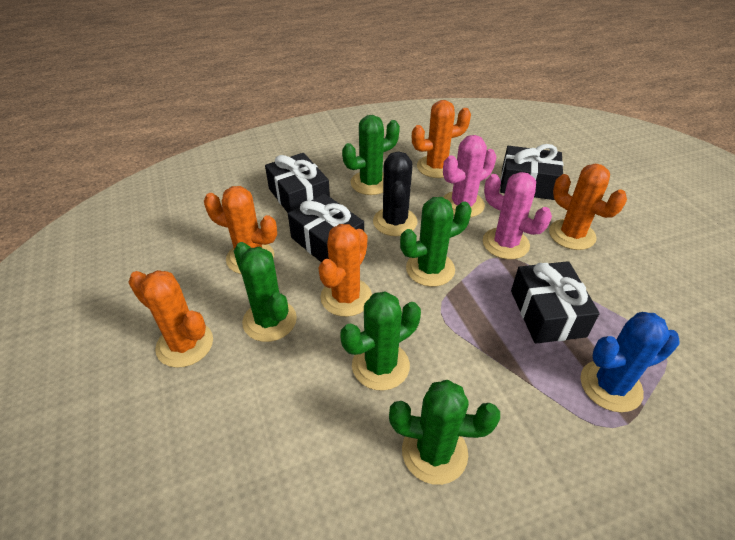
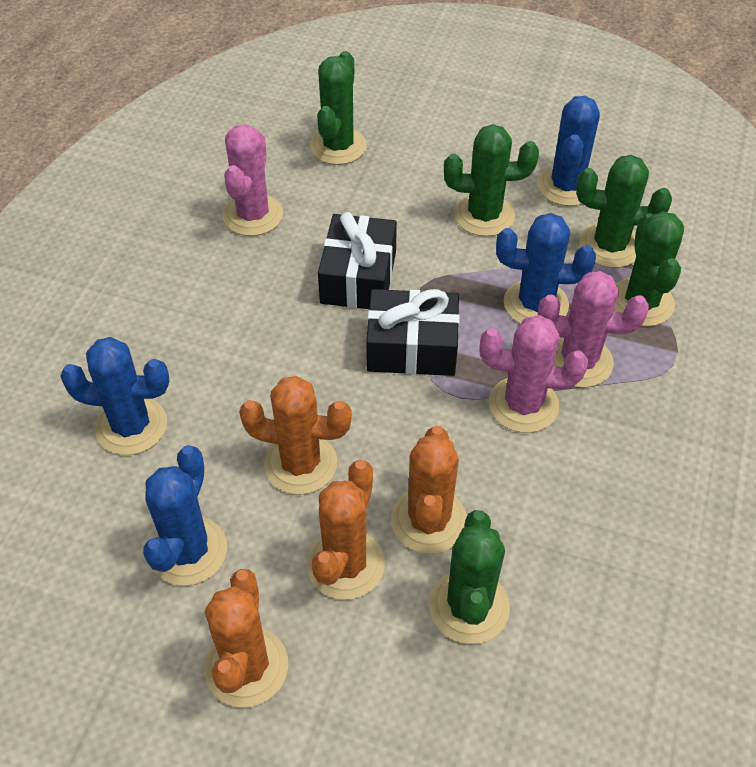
black cactus: [373,151,418,236] = 1 -> none = 0
black gift: [265,153,330,213] [288,193,364,262] [500,144,563,200] [511,261,600,344] = 4 -> [318,212,397,309] [366,289,460,376] = 2
blue cactus: [581,312,680,412] = 1 -> [60,337,170,455] [143,445,227,586] [496,213,596,324] [537,96,600,206] = 4
orange cactus: [128,270,213,368] [204,186,277,274] [319,224,372,317] [412,100,471,178] [549,164,627,250] = 5 -> [204,569,288,708] [239,376,352,495] [307,460,385,600] [391,426,467,554] = 4
pink cactus: [443,135,496,217] [483,172,552,259] = 2 -> [222,124,283,236] [479,315,588,433] [538,271,649,388] = 3

